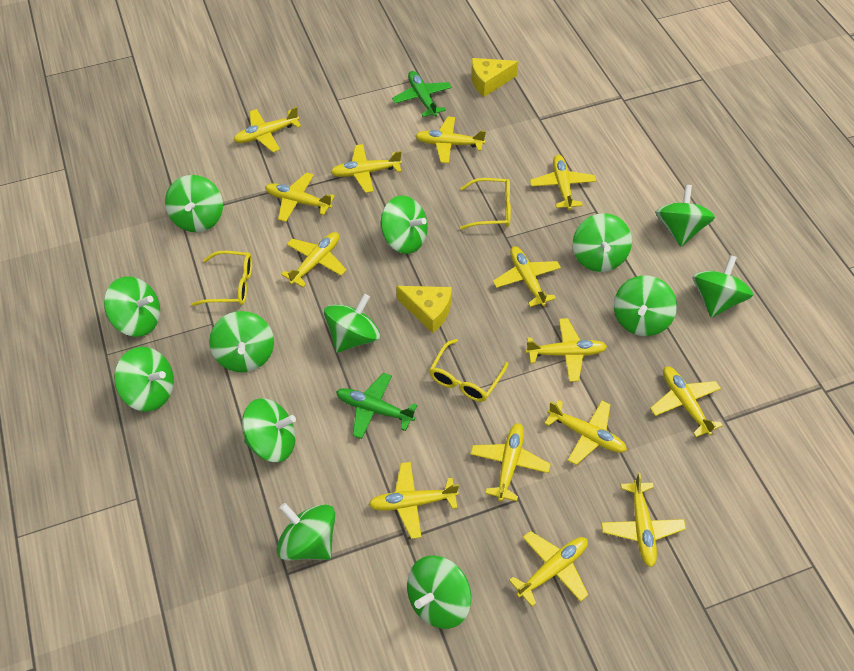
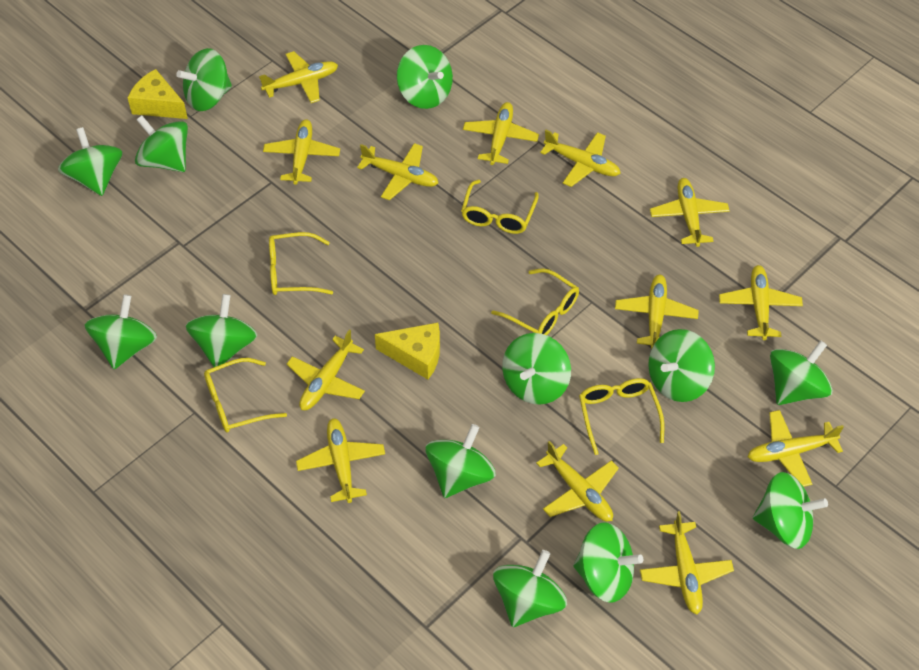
green plane: [336,373,417,439] [392,71,452,117] = 2 -> none = 0
yellow glasses: [192,251,252,306] [429,339,508,402] [460,178,511,230] = 3 -> [204,358,287,432] [269,232,333,295] [461,180,539,234] [491,268,579,335] [579,378,664,455] = 5
yellow plane: [234,107,301,152] [265,172,335,222] [281,232,347,288] [331,144,402,193] [368,462,459,539] [415,116,486,163] [471,423,551,501] [493,246,561,307] [509,531,588,607] [525,318,607,382] [530,155,596,210] [544,400,627,465] [601,473,686,567] [650,366,723,437] = 14 -> [259,51,338,103] [263,119,340,185] [286,329,365,410] [296,418,385,503] [357,143,438,200] [463,102,539,165] [536,441,619,522] [540,130,621,187] [615,275,699,349] [640,511,734,614] [650,178,730,247] [719,265,803,340] [748,410,844,487] = 13

